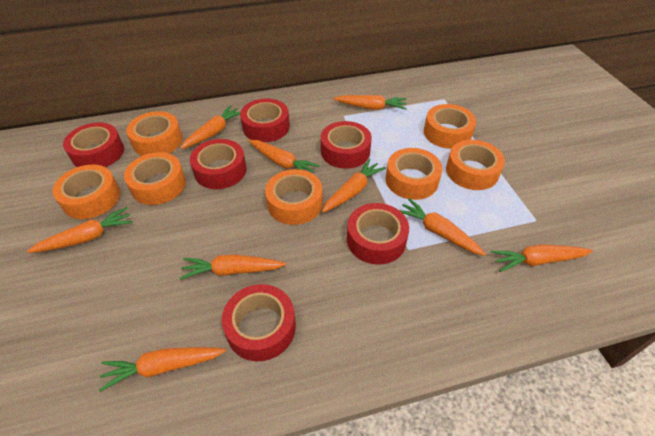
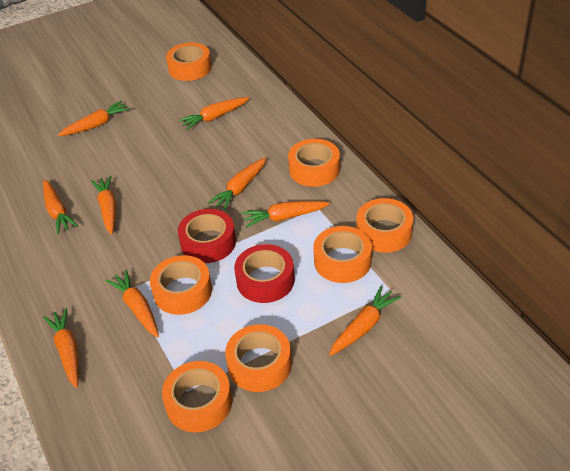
red tape: [63,122,124,167] [190,139,247,189] [222,284,296,361] [240,99,290,142] [321,121,372,169] [347,203,409,265] = 6 -> [178,209,236,263] [234,244,295,303] = 2

